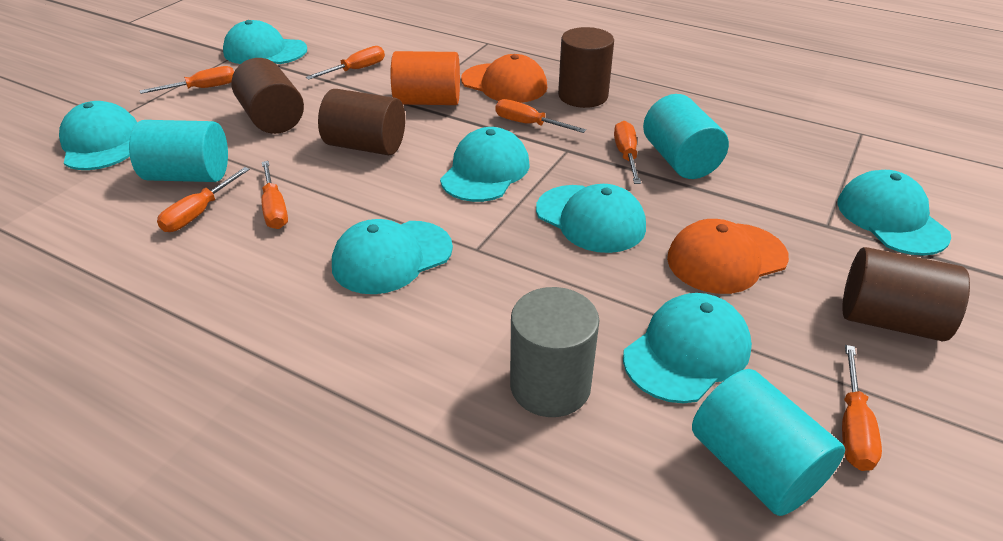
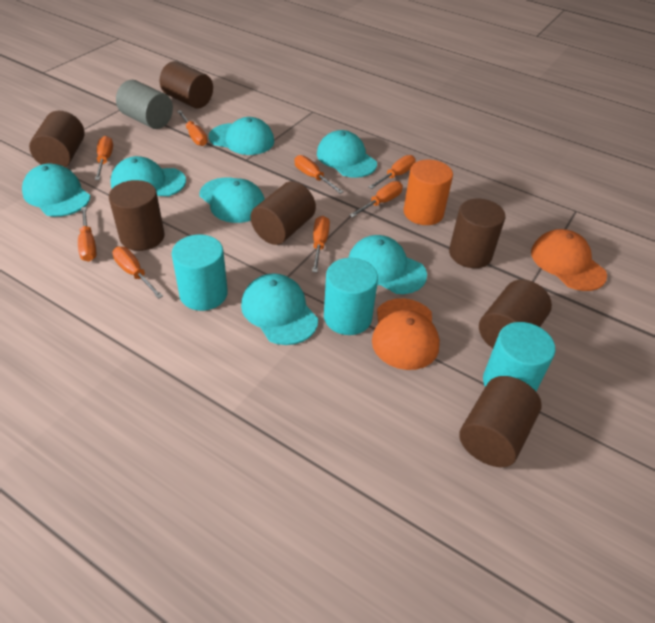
brown cylinder: [231,58,304,134] [318,89,405,155] [558,27,614,108] [842,247,970,342] = 4 -> [29,111,85,167] [109,180,165,251] [160,61,213,109] [250,181,316,245] [449,199,505,268] [459,376,542,467] [479,279,552,348] = 7
orange screwdriver: [140,66,234,94] [157,167,250,232] [261,161,288,229] [306,46,385,80] [496,99,586,133] [614,121,641,184] [842,345,882,471] = 7 -> [78,207,97,262] [95,136,113,180] [112,247,163,299] [177,110,207,146] [295,155,343,194] [312,216,330,272] [349,181,403,217] [368,155,416,189] = 8

